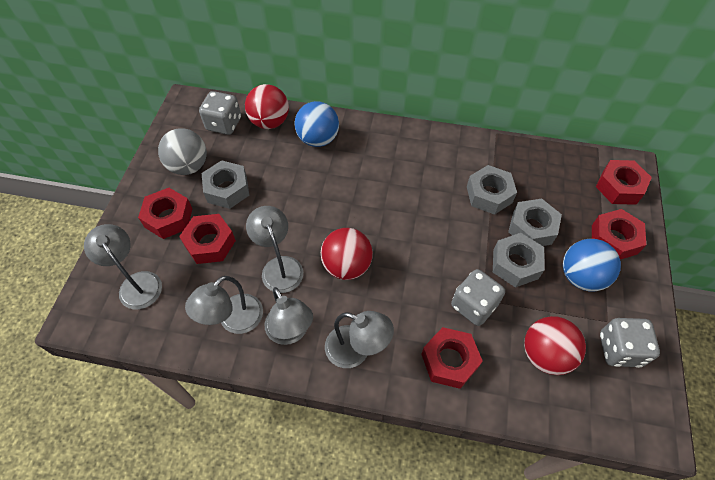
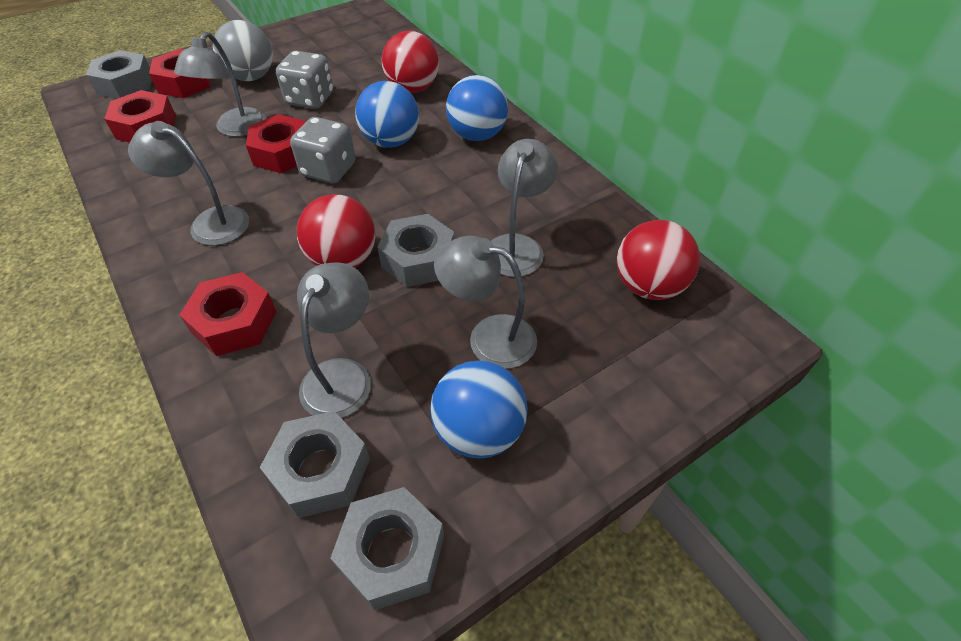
blue ball: [294,101,339,147] [563,239,621,291] = 2 -> [355,81,419,148] [430,360,528,459] [446,75,508,141] = 3
grey dice: [199,91,241,135] [451,269,505,326] [600,318,660,368] = 3 -> [276,51,333,109] [290,117,356,183] = 2
red nut: [138,188,192,239] [179,214,236,264] [421,327,483,389] [592,209,646,260] [596,160,652,205] = 5 -> [104,90,176,143] [149,49,211,98] [180,272,277,356] [246,114,306,173] = 4

